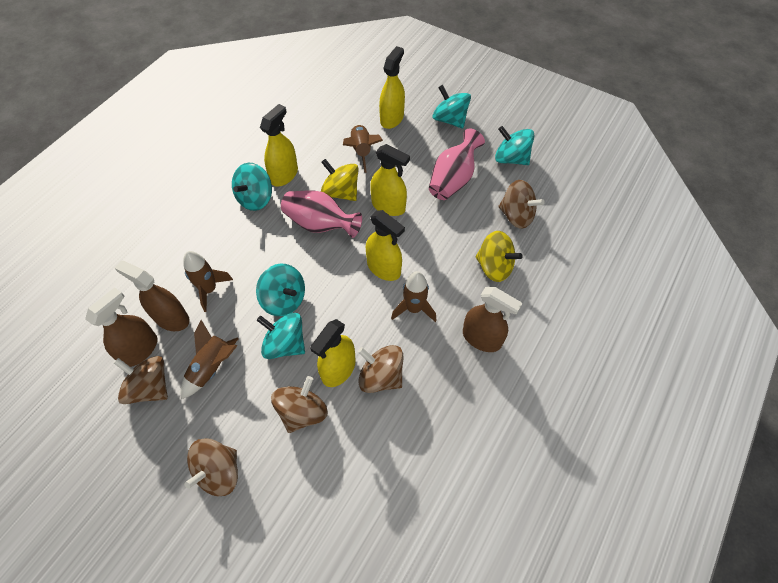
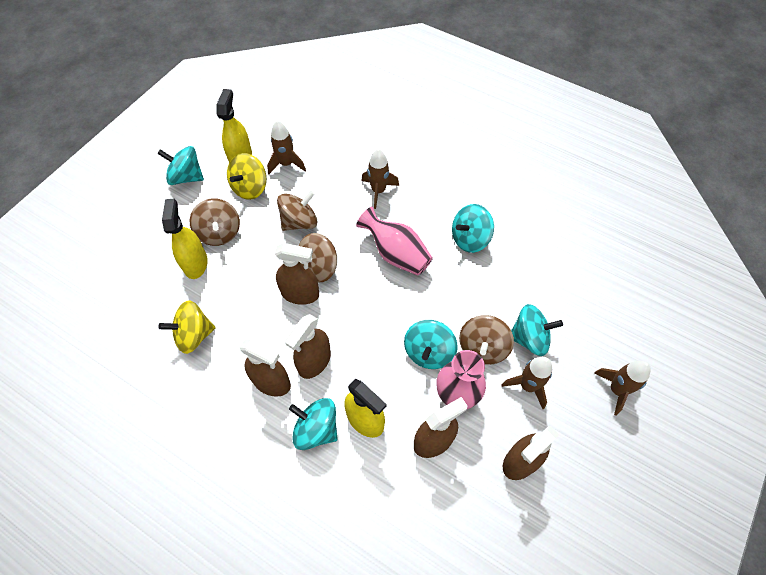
brown spinning top: [114,356,168,404] [184,438,238,496] [271,376,328,433] [358,345,403,393] [498,180,545,229] = 5 -> [190,198,240,246] [277,191,318,231] [299,233,337,283] [459,315,514,365] = 4
brown spray bottle: [85,287,157,367] [115,261,190,331] [463,287,523,352] = 3 -> [240,339,291,397] [275,243,319,305] [285,314,331,379] [414,397,468,458] [503,426,560,480] = 5
yellow spray bottle: [260,104,298,186] [310,319,356,387] [366,210,405,281] [370,144,410,216] [379,46,405,129] = 5 -> [162,199,208,279] [217,89,252,163] [344,379,387,438] = 3

